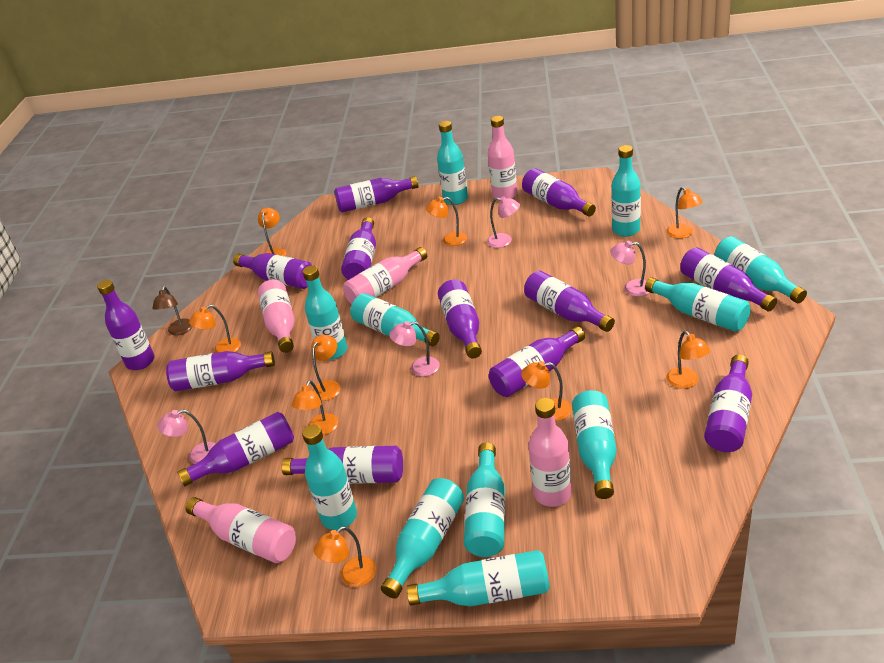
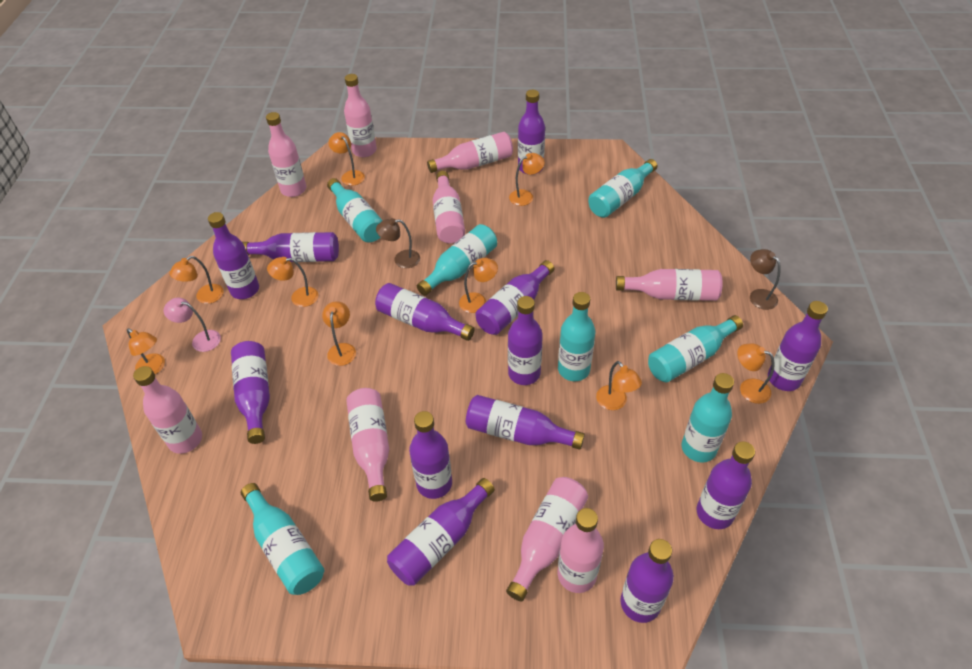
brown lamp: [153,286,193,336] = 1 -> [376,218,420,268] [750,249,781,310] = 2
pink bottle: [186,497,296,563] [258,280,295,353] [343,247,427,304] [488,116,518,199] [528,398,572,507] = 5 -> [133,366,202,454] [266,112,306,197] [344,74,377,157] [346,388,389,502] [427,132,513,173] [433,171,465,243] [506,477,588,601] [558,508,604,593] [616,269,723,301] = 9
pink lamp: [158,410,216,464] [389,321,440,376] [487,196,520,248] [610,241,650,296] = 4 -> [164,298,221,352] = 1
turquoise bottle: [302,424,357,530] [303,265,347,360] [350,293,440,346] [381,478,464,599] [407,550,550,606] [437,121,468,205] [464,443,505,557] [572,390,617,499] [611,145,641,237] [645,277,751,332] [714,236,807,303] = 11 -> [241,483,324,595] [327,178,383,243] [417,224,497,296] [558,292,596,381] [588,159,657,218] [648,315,743,382] [681,373,734,462] = 7

